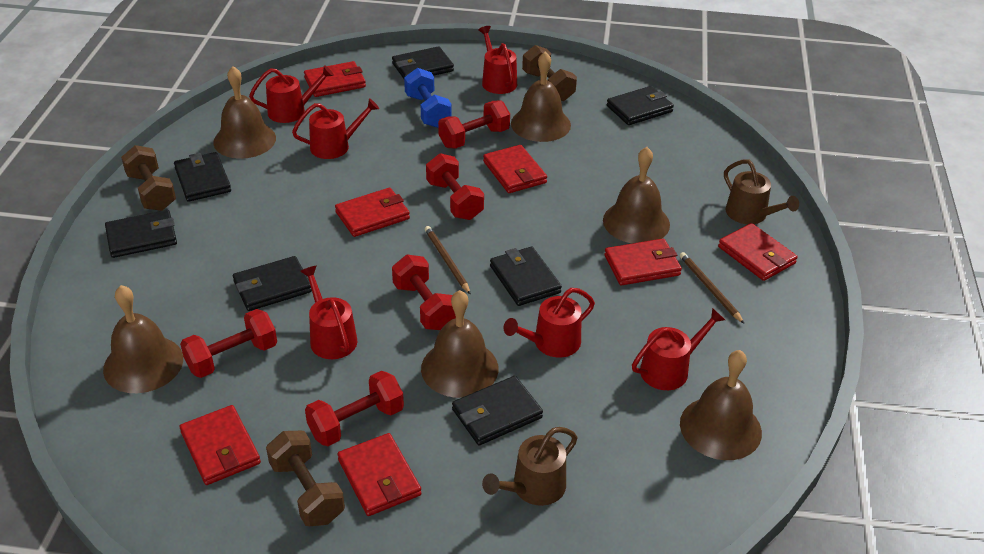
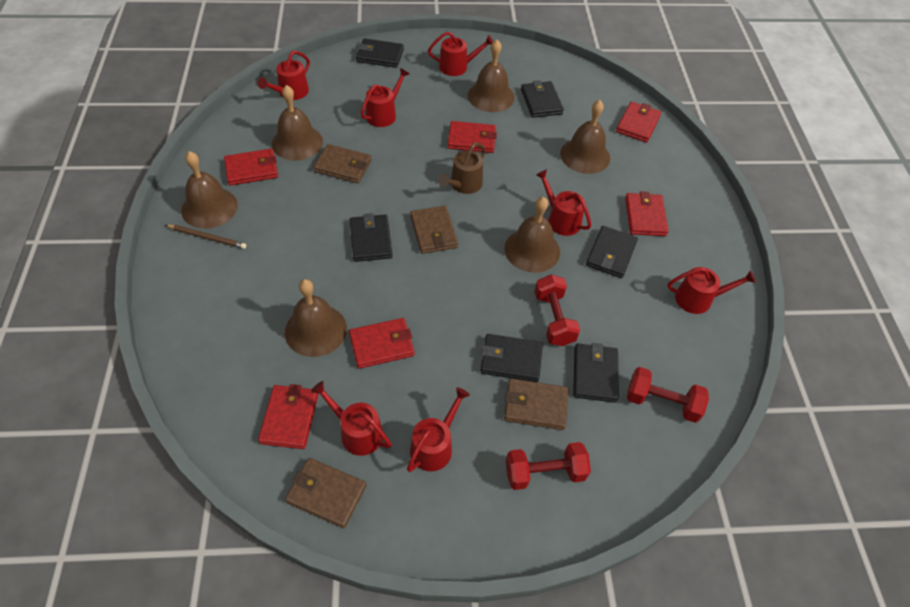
black wallet: [105,210,177,258] [174,152,231,202] [233,256,312,311] [392,46,454,79] [452,376,543,445] [490,247,562,306] [607,86,674,125] = 7 -> [350,213,393,262] [356,38,404,68] [480,334,543,382] [521,80,564,118] [573,343,619,403] [586,226,638,278] = 6
blue dumbbell: [404,68,452,128] = 1 -> none = 0
brown dumbbell: [121,145,176,211] [266,431,345,526] [522,45,577,101] = 3 -> none = 0
brown pencil: [425,226,471,294] [680,252,744,324] = 2 -> [166,225,246,249] = 1
brown wallet: none = 0 -> [285,458,366,528] [314,144,372,183] [410,206,458,254] [504,378,568,430] = 4
brown watering can: [482,427,577,506] [724,159,799,224] = 2 -> [438,142,486,194] = 1
red dumbbell: [180,309,277,378] [305,371,404,446] [392,254,456,330] [426,153,484,220] [438,101,510,149] = 5 -> [506,442,591,490] [535,275,580,346] [627,367,709,423] = 3
red wallet: [180,405,261,485] [304,61,366,97] [335,188,410,237] [338,433,422,516] [483,145,547,193] [604,239,682,285] [718,223,798,281] = 7 -> [224,149,278,186] [258,384,318,449] [349,318,414,369] [447,121,497,153] [616,101,661,143] [625,191,669,236] = 6
red watering can: [249,65,334,123] [292,98,379,159] [300,266,357,359] [478,26,517,94] [504,288,595,358] [632,308,725,390] = 6 -> [258,51,310,100] [311,381,392,456] [361,68,410,127] [407,387,470,472] [428,32,493,76] [536,169,591,236] [667,267,756,314] = 7

